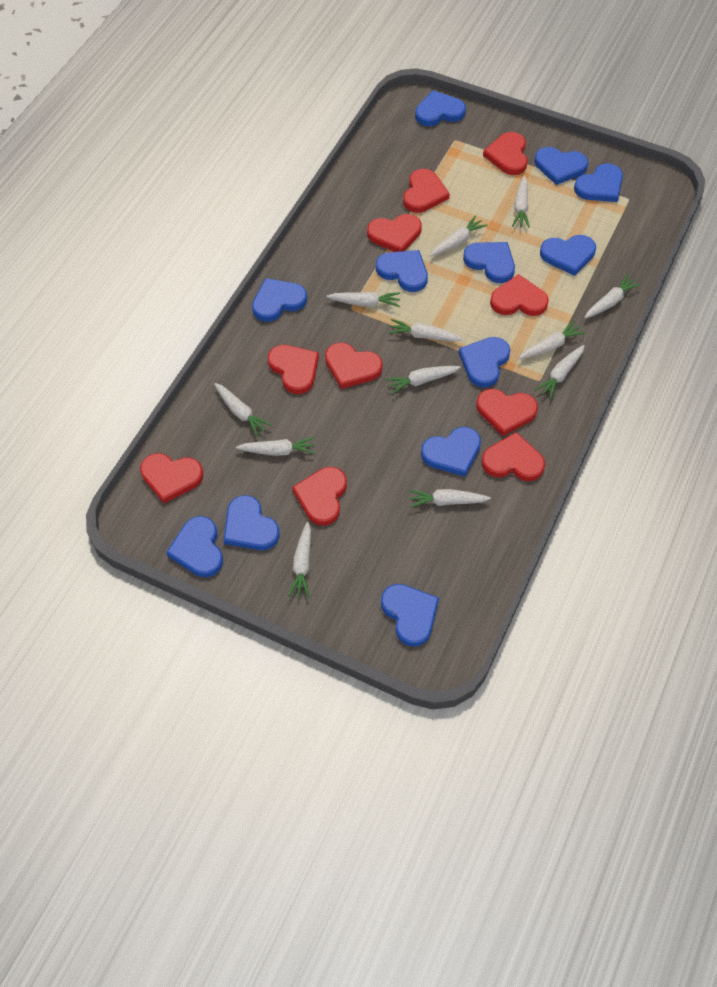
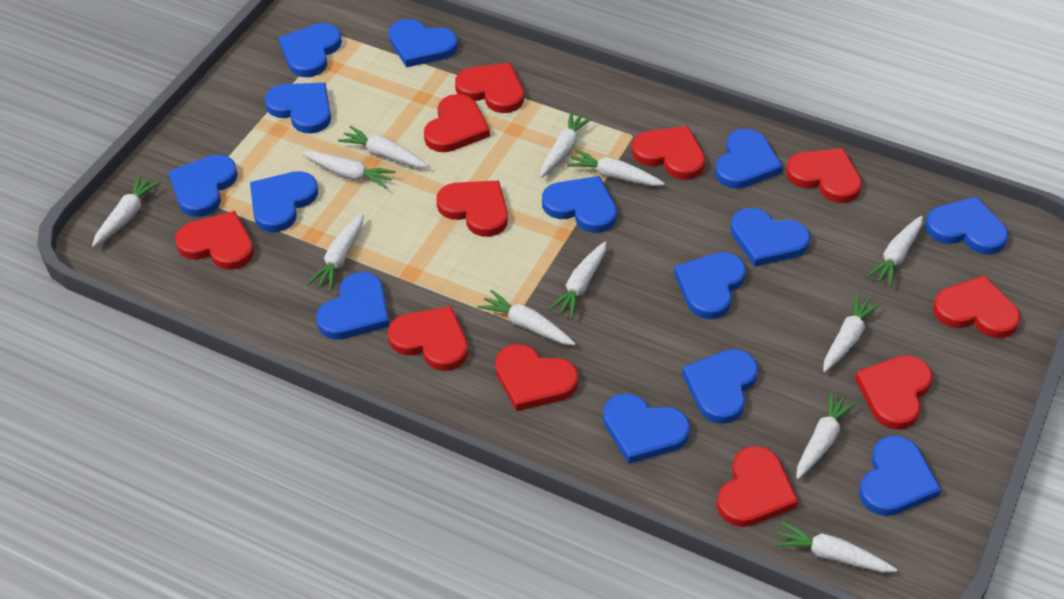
blue heart: [166,516,223,577] [224,495,280,550] [252,278,307,322] [376,250,428,292] [381,584,439,646] [415,90,466,126] [421,427,481,477] [458,337,510,388] [463,242,515,283] [534,147,588,185] [540,235,596,276] [574,163,623,202] = 12 -> [168,155,238,217] [250,171,318,232] [265,83,331,133] [278,23,342,77] [316,272,389,340] [389,19,458,68] [542,176,617,233] [603,393,690,464] [674,252,746,319] [682,349,758,424] [715,129,783,189] [730,208,810,267] [859,436,941,516] [925,196,1008,255] = 14
red heart: [140,453,203,503] [268,345,319,394] [292,467,347,526] [325,342,383,389] [367,214,422,252] [403,169,450,213] [476,389,538,436] [481,432,545,481] [483,132,528,175] [490,274,549,316] = 10 -> [175,211,254,270] [388,306,468,371] [424,94,490,152] [436,181,508,237] [455,63,524,113] [495,344,579,411] [632,126,705,180] [717,446,798,527] [786,148,862,203] [855,355,933,430] [933,276,1020,338] = 11

